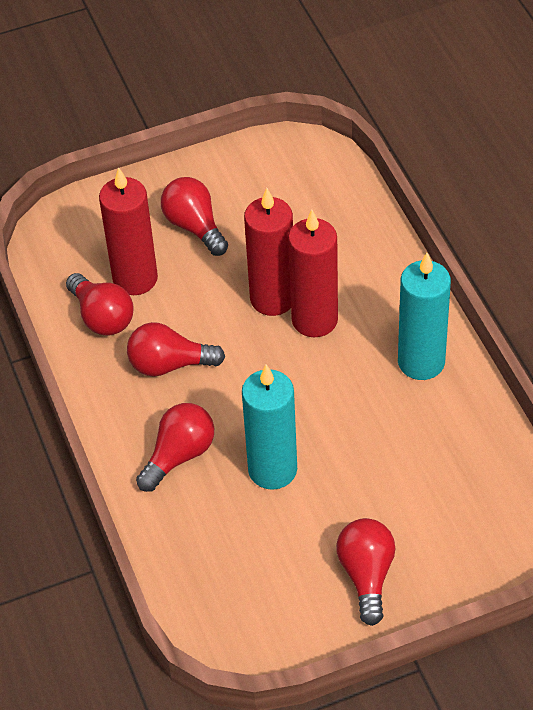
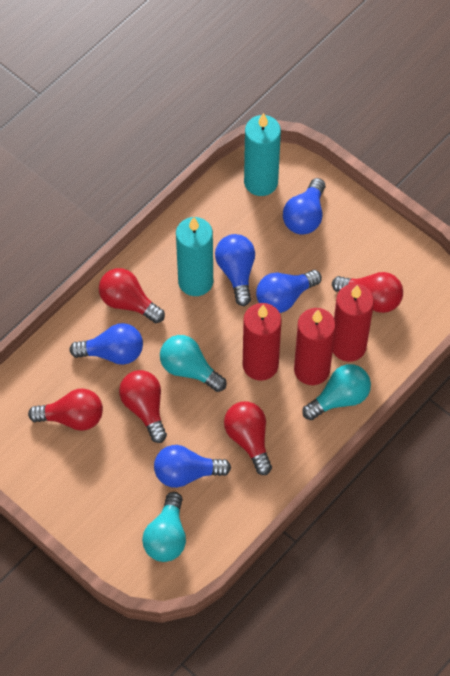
blue light bulb: none = 0 -> [69,323,143,365] [154,445,231,488] [215,234,255,306] [256,270,322,313] [283,178,325,235] = 5
turquoise light bulb: none = 0 -> [142,492,186,562] [160,335,227,392] [302,364,371,420] = 3

